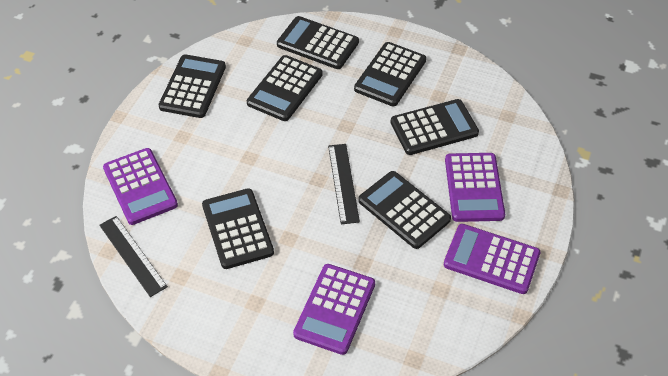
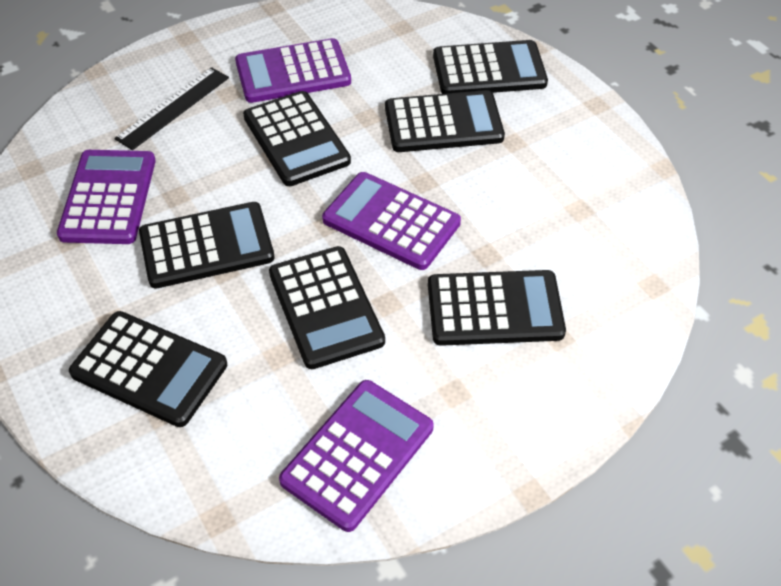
black ruler: [99,216,168,297] [328,144,360,224] = 2 -> [115,67,229,150] = 1

